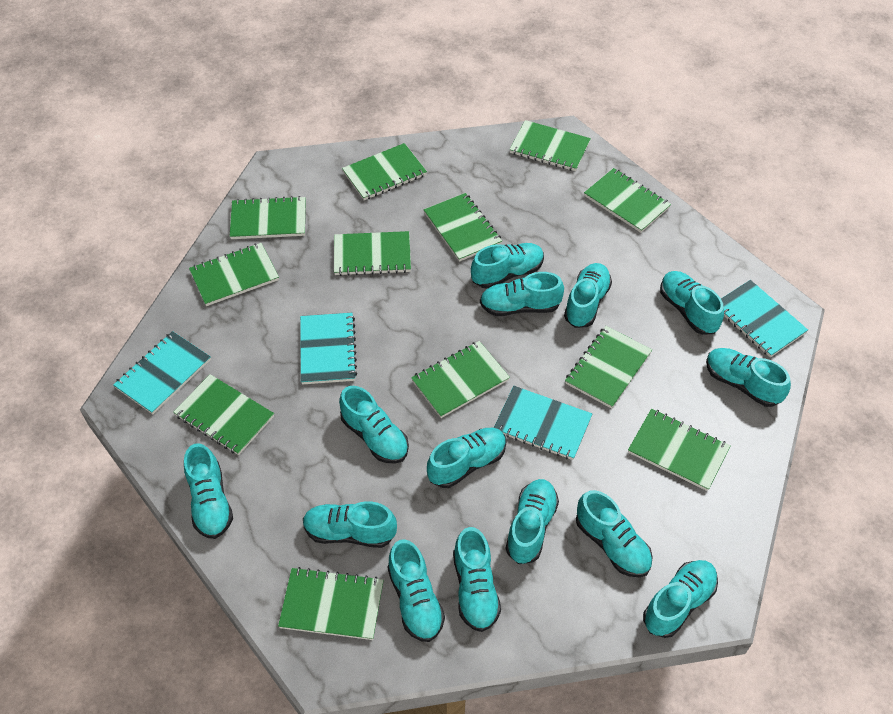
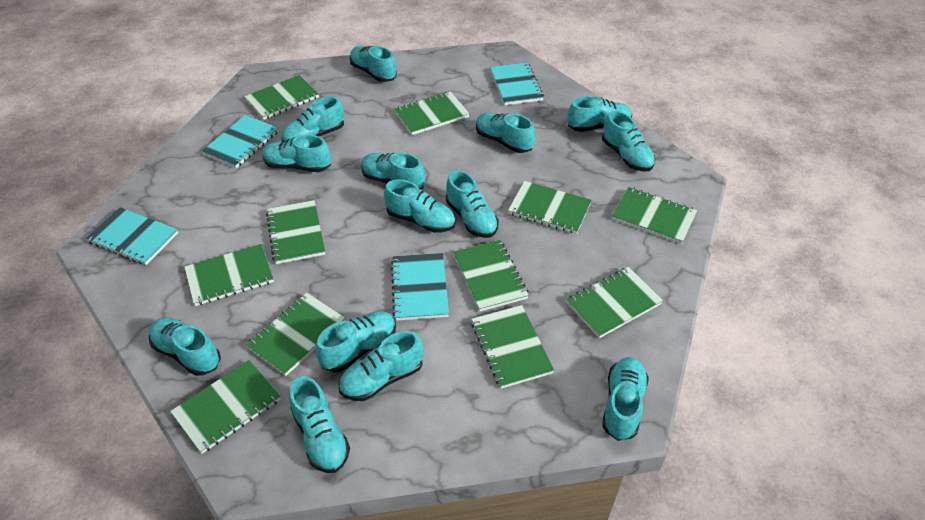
green notebook: [173,374,274,455] [189,243,279,306] [230,196,306,239] [278,567,384,640] [334,231,411,276] [342,143,427,200] [411,341,510,418] [424,193,502,262] [510,120,591,171] [565,326,652,409] [584,168,671,233] [628,408,730,491] = 12 -> [170,360,281,454] [184,244,274,306] [244,75,319,120] [246,293,345,376] [266,200,325,264] [394,91,470,135] [453,240,529,312] [471,305,554,389] [508,181,592,234] [566,267,663,338] [612,187,698,244] = 11

